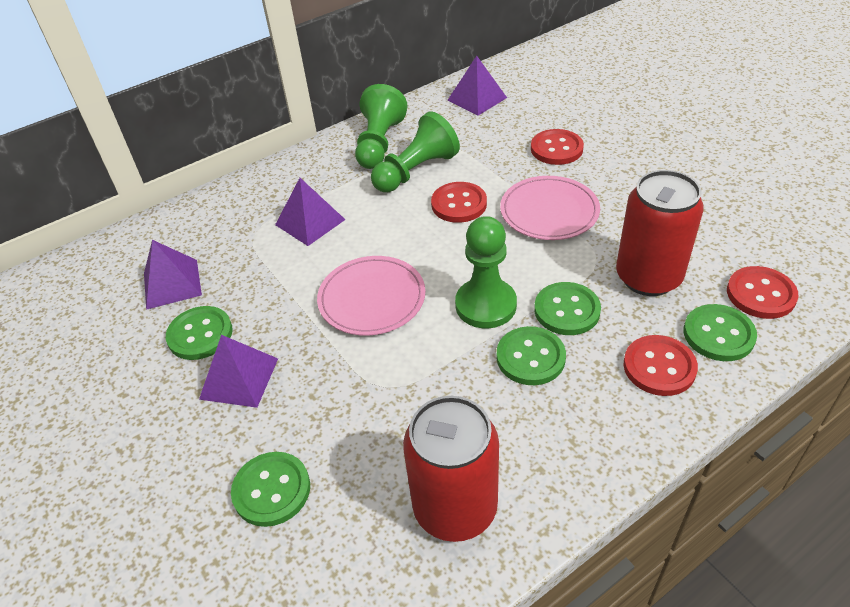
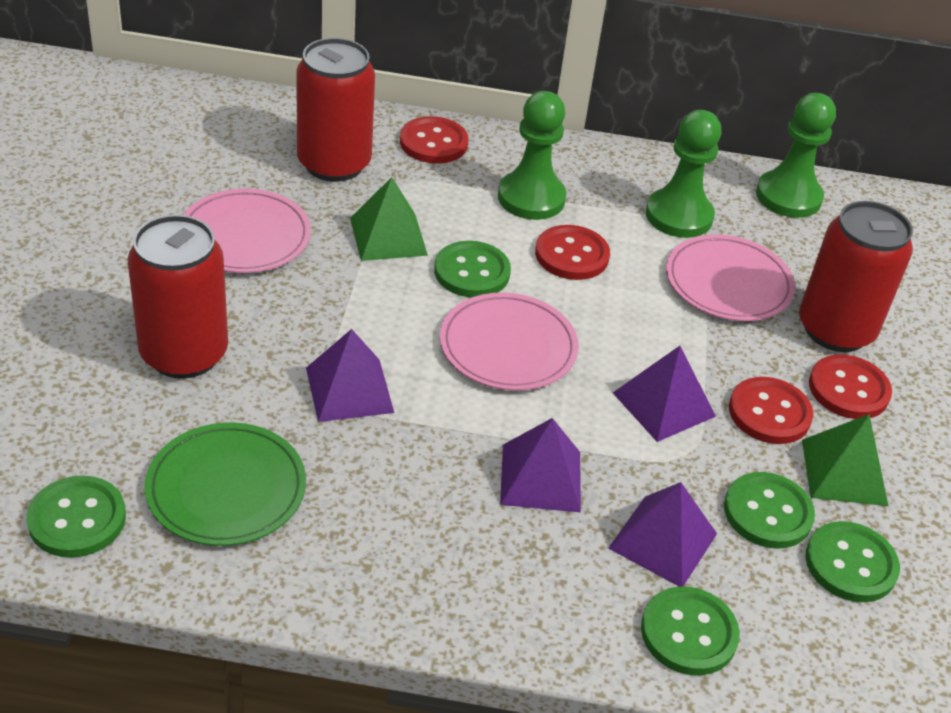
green plate: none = 0 -> [145,423,306,546] = 1
green pyramid: none = 0 -> [350,177,428,261] [802,414,888,506] = 2
pink plate: [317,256,426,336] [500,176,600,240] = 2 -> [183,189,311,273] [440,292,579,391] [666,234,795,321] = 3
red can: [403,396,499,542] [616,170,704,296] = 2 -> [127,215,228,379] [296,38,375,182] [799,201,913,352] = 3

